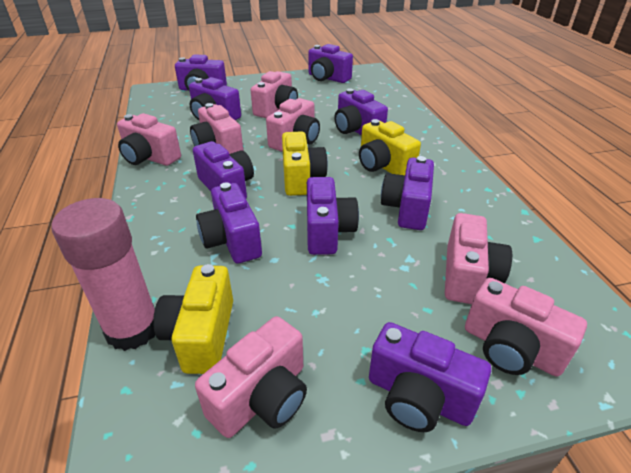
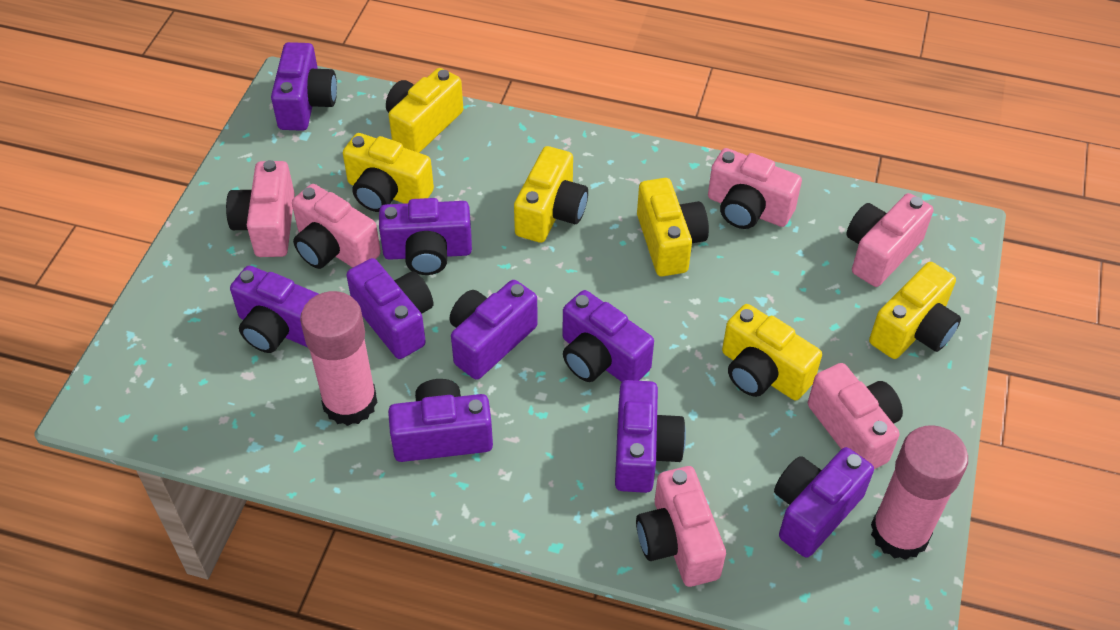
pink camera: [117,113,181,166] [190,103,243,154] [195,316,307,438] [251,71,298,118] [266,98,320,152] [445,213,512,304] [465,278,587,376] = 7 -> [226,160,295,257] [292,184,381,269] [636,466,726,587] [708,148,802,229] [808,363,903,469] [846,193,934,287] = 6
pink glue stick: [51,198,155,351] = 1 -> [300,291,377,426] [871,425,968,560] = 2
yellow camera: [153,264,233,374] [282,131,328,196] [359,119,421,175] = 3 -> [343,133,434,212] [386,68,463,153] [514,146,588,243] [637,178,709,277] [722,304,822,400] [869,262,961,359] = 6

